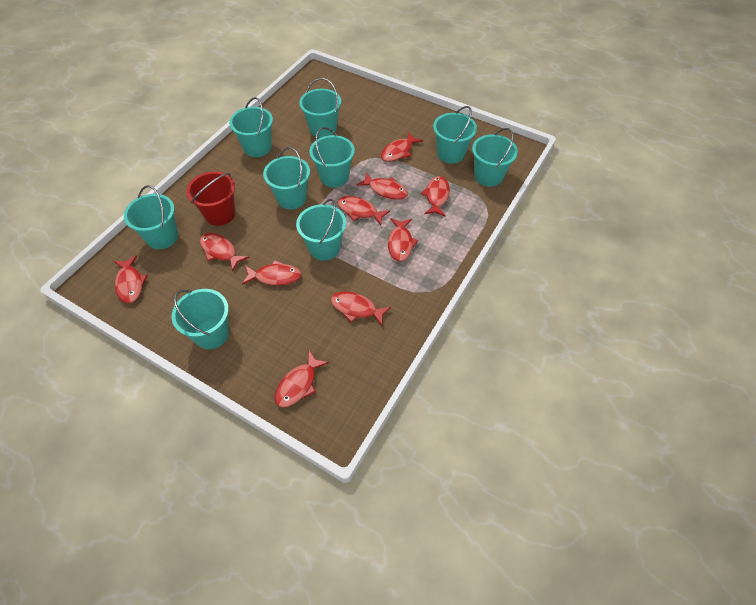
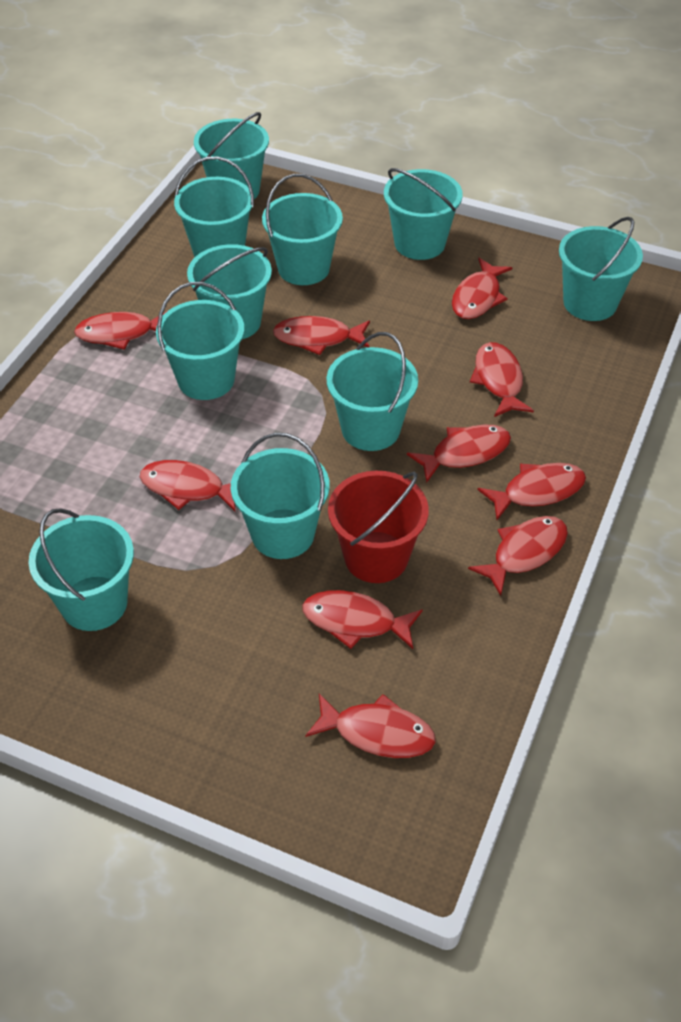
turquoise bucket: [124,185,178,249] [172,289,229,349] [229,97,273,157] [263,147,310,209] [296,199,346,261] [299,78,341,138] [309,127,355,188] [433,106,477,164] [472,128,518,187] = 9 -> [28,508,134,631] [156,282,245,400] [174,157,254,257] [187,244,272,339] [194,112,269,199] [231,433,330,559] [262,174,343,285] [327,332,418,451] [384,168,463,260] [559,217,643,321] = 10

